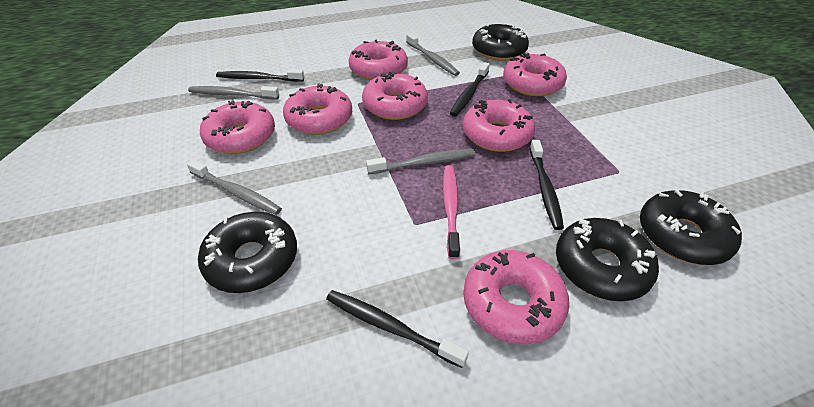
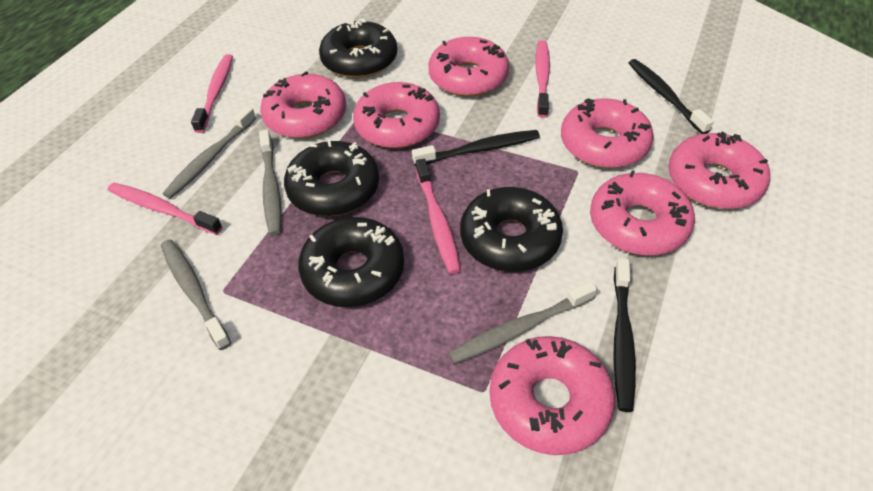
black toothbrush: [216,69,304,82] [326,290,469,368] [450,62,490,117] [530,140,564,230] = 4 -> [412,130,540,166] [613,258,636,412] [629,59,713,134] = 3
pink toothbrush: [443,165,460,259] = 1 -> [108,183,223,235] [191,54,233,133] [416,159,461,274] [535,40,550,118] = 4

